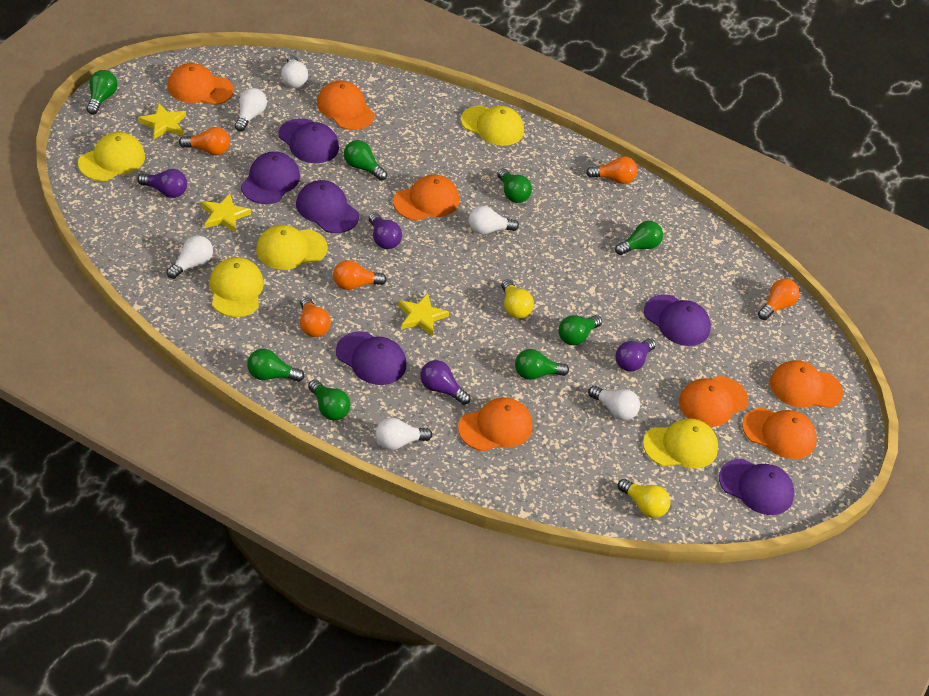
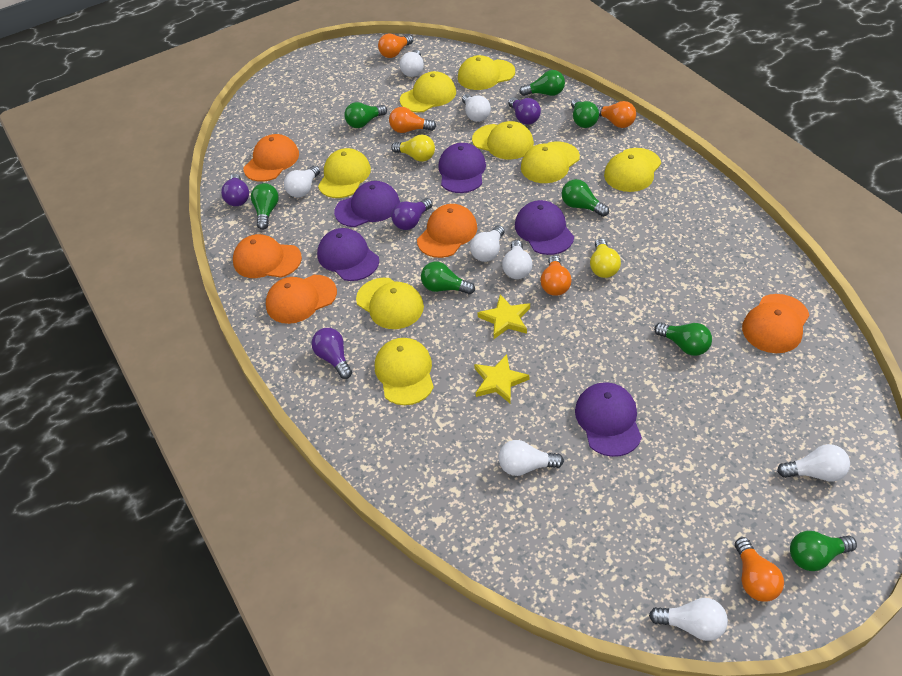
orange cap: [167,63,234,105] [317,81,375,130] [393,175,459,221] [458,397,532,451] [679,376,748,427] [742,408,817,459] [770,360,843,408] = 7 -> [233,234,302,278] [244,134,299,182] [266,275,337,324] [417,204,477,258] [742,294,809,353] = 5
purple cap: [241,151,300,204] [279,118,339,163] [296,180,359,233] [336,331,406,385] [644,294,711,346] [719,459,794,515] = 6 -> [317,228,379,281] [334,181,400,227] [438,143,486,193] [515,200,574,255] [575,382,642,457] = 5
white light bulb: [166,236,213,279] [234,88,267,132] [281,55,308,88] [376,418,432,450] [469,206,519,234] [588,386,640,420] = 6 -> [284,165,320,198] [400,50,424,77] [462,94,491,122] [470,225,505,262] [498,440,564,476] [502,240,532,279] [649,598,728,641] [777,444,850,482] = 8
yellow cap: [78,132,145,181] [209,257,264,317] [256,225,328,270] [461,105,524,146] [643,418,718,468] = 5 -> [318,148,371,198] [356,278,424,329] [375,338,434,405] [400,71,456,113] [458,55,515,90] [472,121,534,160] [521,142,580,183] [604,148,661,192] = 8
yellow star: [138,103,186,139] [202,194,251,233] [398,293,449,336] = 3 -> [474,354,529,403] [477,294,530,339] = 2

